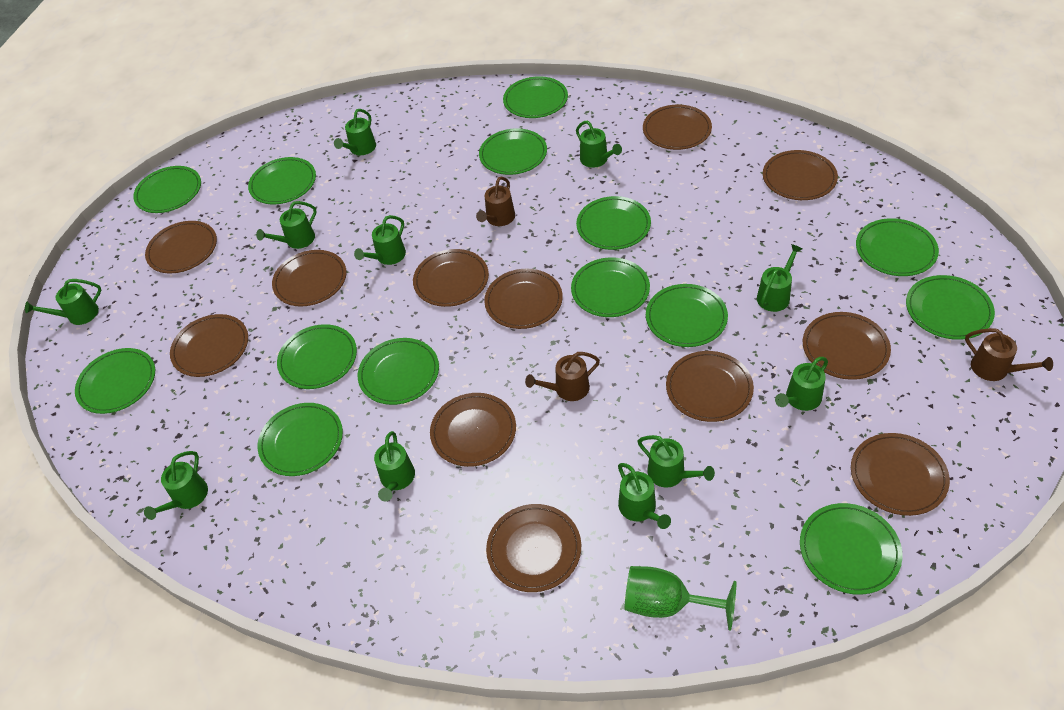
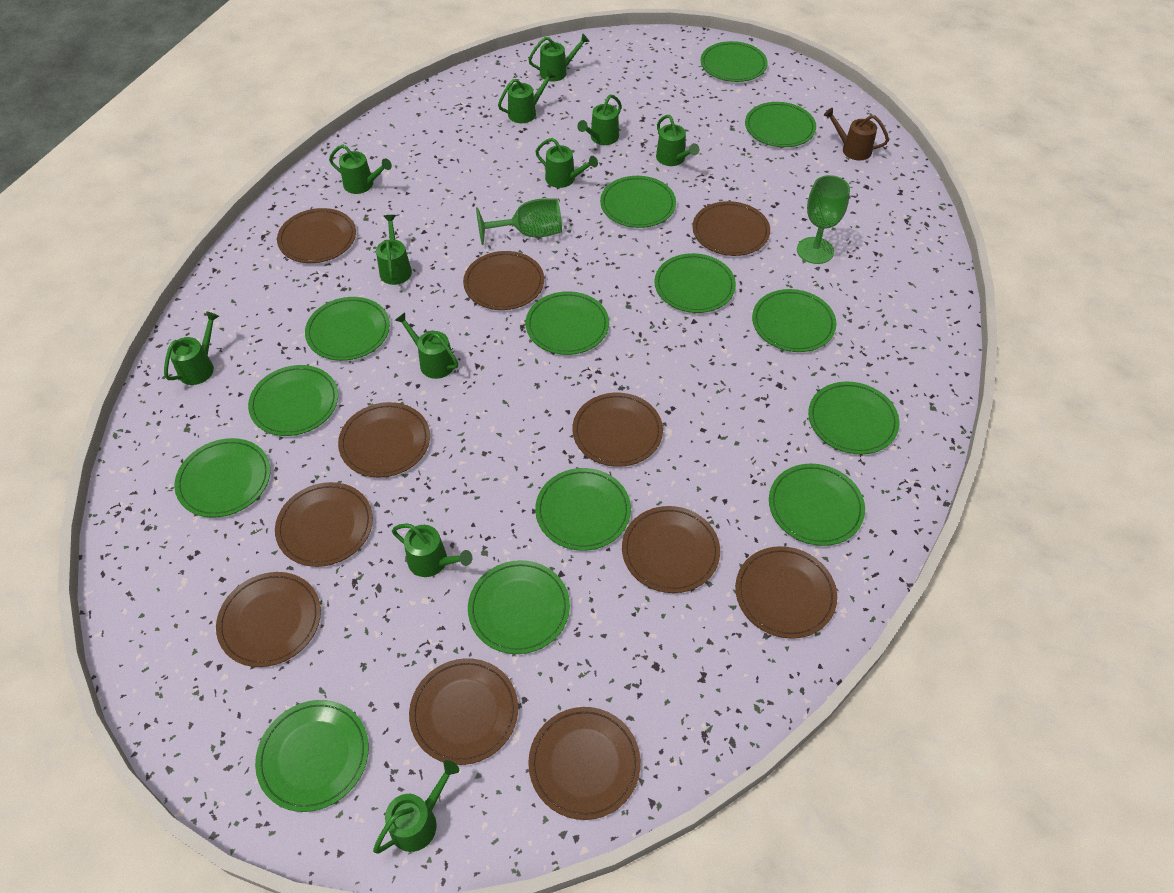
brown plate: [145,221,217,273] [170,314,248,377] [272,250,347,307] [413,249,489,307] [430,393,516,467] [484,269,563,329] [486,504,581,592] [643,105,712,150] [666,351,754,422] [763,150,838,200] [803,312,891,380] [851,433,950,516] = 12 -> [216,572,321,667] [275,482,373,567] [277,208,356,263] [338,402,430,478] [409,658,518,765] [463,251,544,310] [528,707,641,820] [572,393,663,467] [622,506,720,593] [692,201,770,256] [735,546,837,639] = 11
brown watering can: [476,177,515,226] [525,352,600,401] [965,328,1053,381] = 3 -> [824,108,889,161] = 1
green goblet: [624,566,736,631] = 1 -> [476,198,562,245] [797,175,850,264] = 2

